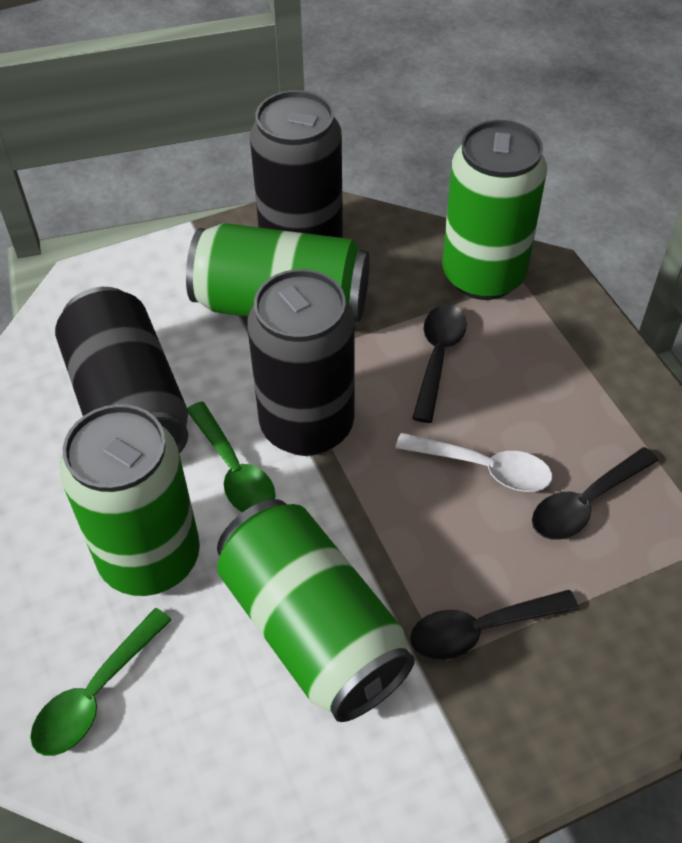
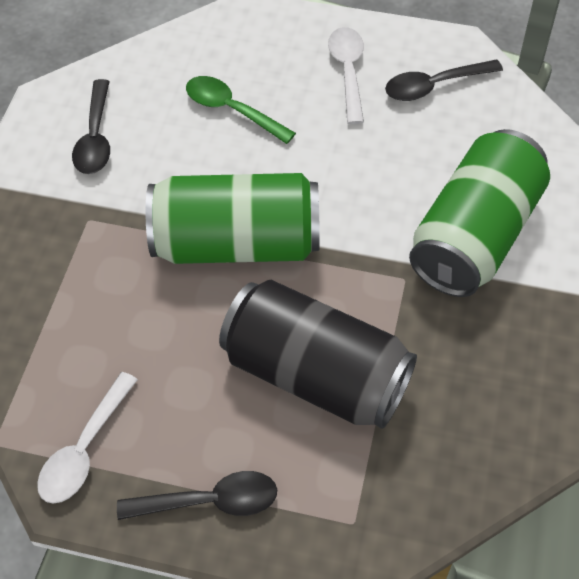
black can: [55,287,188,454] [247,269,354,456] [250,90,343,238] = 3 -> [219,280,417,429] = 1
green can: [60,404,200,596] [186,223,370,322] [217,499,415,722] [443,120,547,300] = 4 -> [146,173,320,264] [409,129,550,297] = 2
green spoon: [30,608,172,756] [187,402,276,512] = 2 -> [186,76,296,144] = 1
white spoon: [395,433,552,492] = 1 -> [37,372,138,503] [328,27,364,124] = 2

